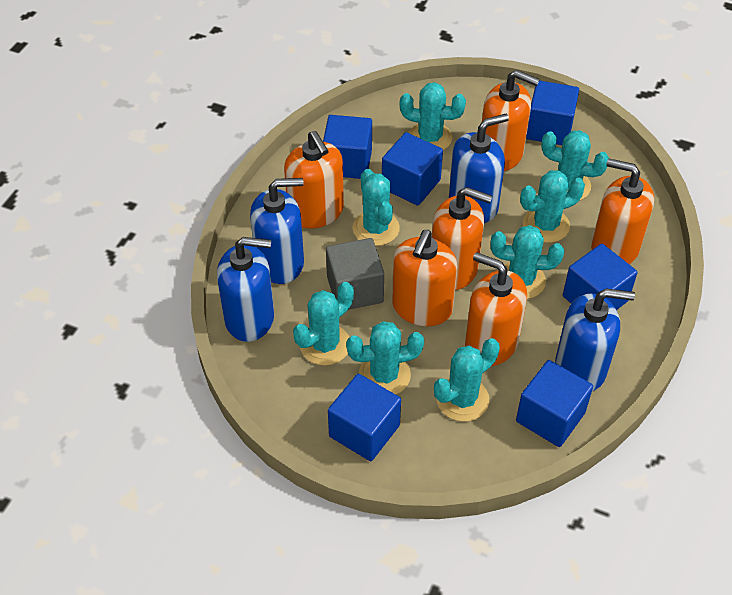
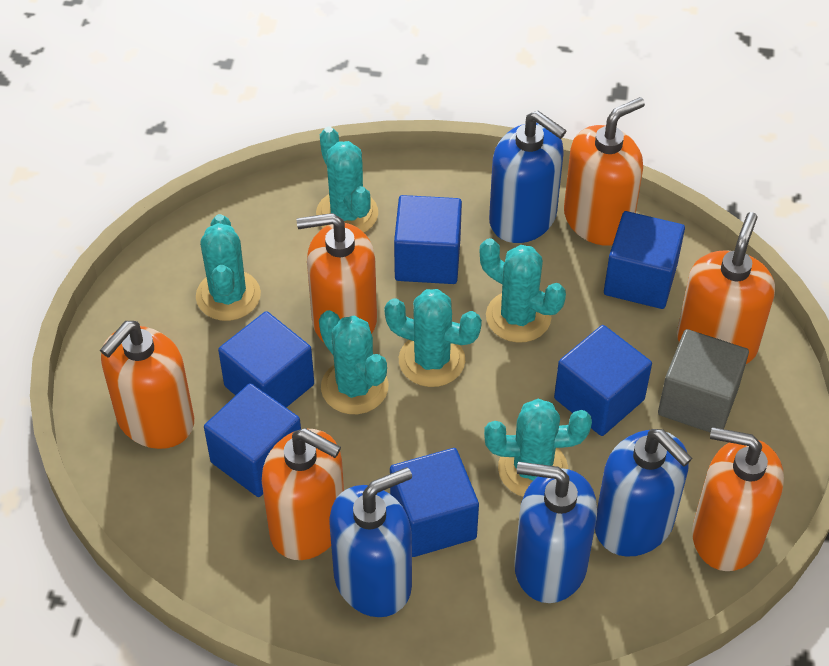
turquoise cactus: [293,282,354,366] [346,321,424,395] [352,169,400,246] [400,82,466,150] [434,338,500,421] [491,225,564,299] [520,170,585,243] [541,130,609,201] = 8 -> [196,214,261,321] [316,127,378,232] [319,310,388,414] [384,289,482,387] [480,238,566,343] [484,399,592,497] = 6

